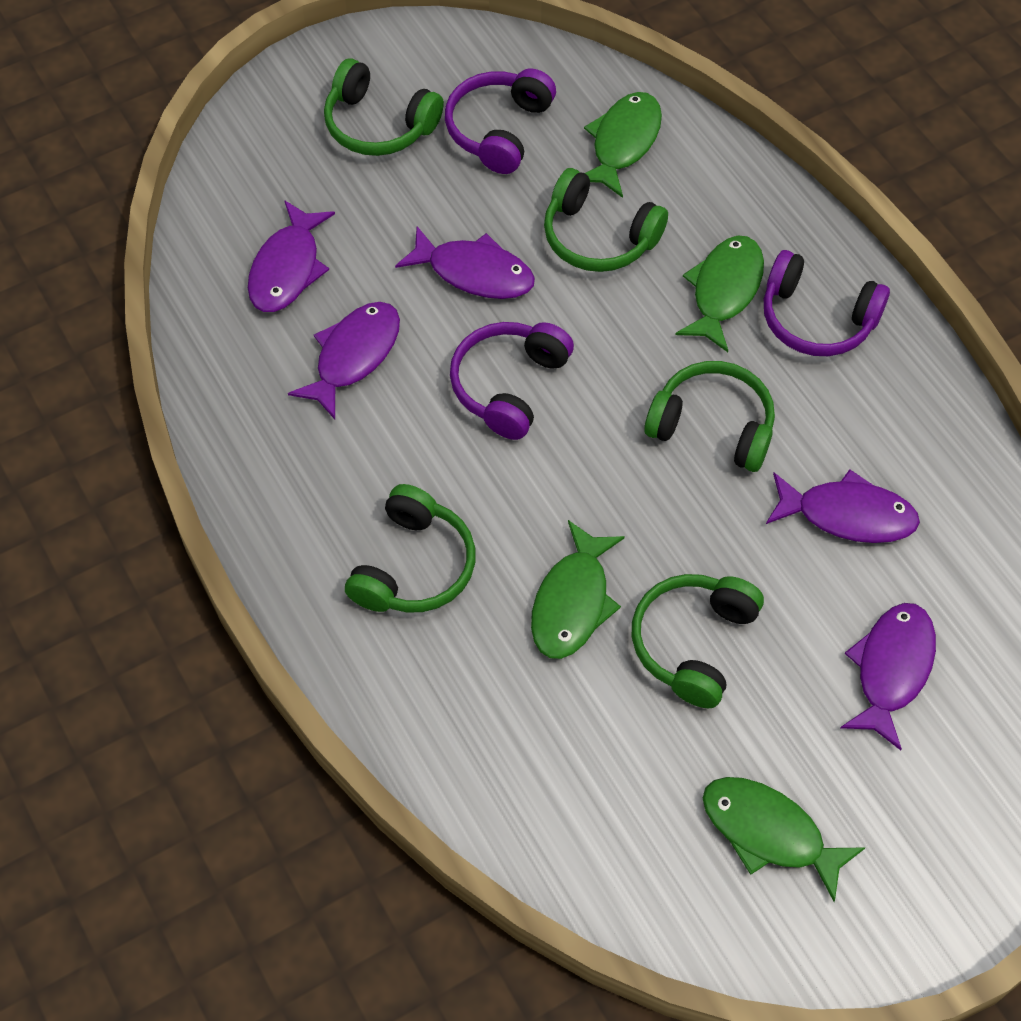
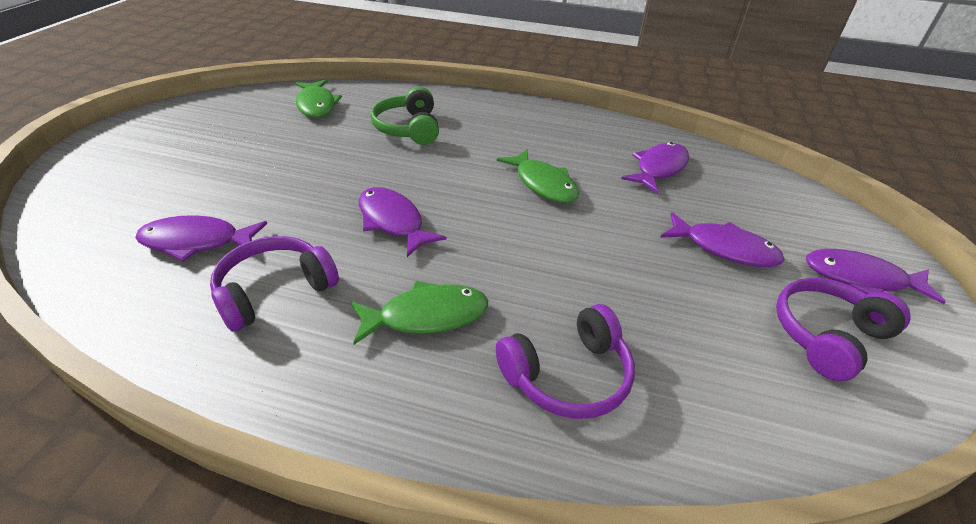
green fish: [531,520,625,659] [584,92,662,198] [675,236,764,352] [703,777,865,902] = 4 -> [295,80,342,118] [350,281,488,345] [497,149,579,203] = 3
green headphones: [324,58,444,156] [345,484,476,612] [544,168,668,272] [632,574,764,708] [644,361,775,472] = 5 -> [371,87,439,145] = 1

